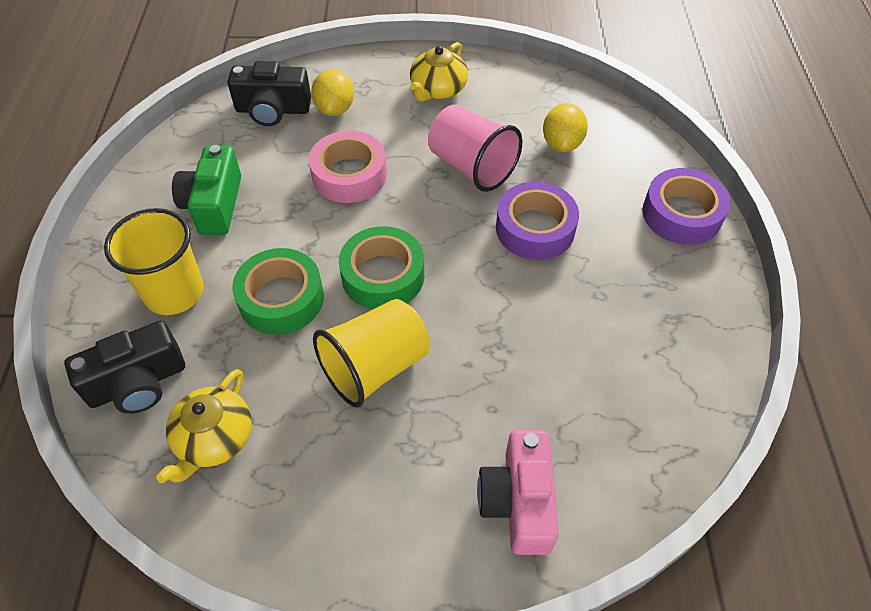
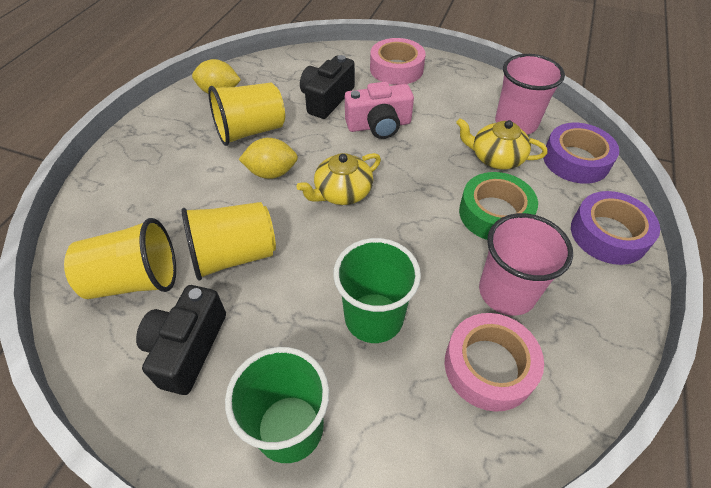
green camera: [172,145,241,235] = 1 -> none = 0
green cup: none = 0 -> [225,347,329,463] [333,238,421,343] = 2
green tape: [232,248,324,335] [339,226,424,309] = 2 -> [459,172,538,240] = 1
pink cup: [428,104,522,192] = 1 -> [479,213,573,316] [495,54,565,134] = 2
pink tape: [309,131,387,203] = 1 -> [370,38,426,85] [445,313,544,412] = 2
yellow cup: [104,208,204,315] [313,299,429,407] = 2 -> [64,218,176,299] [181,202,276,280] [208,83,285,146] = 3

